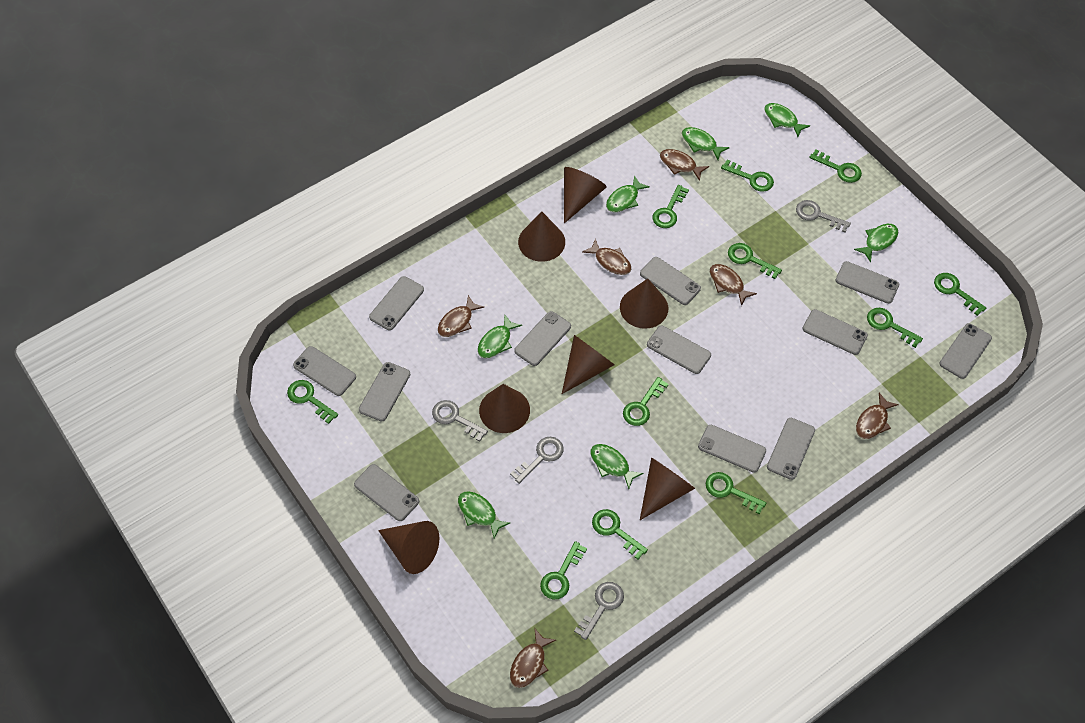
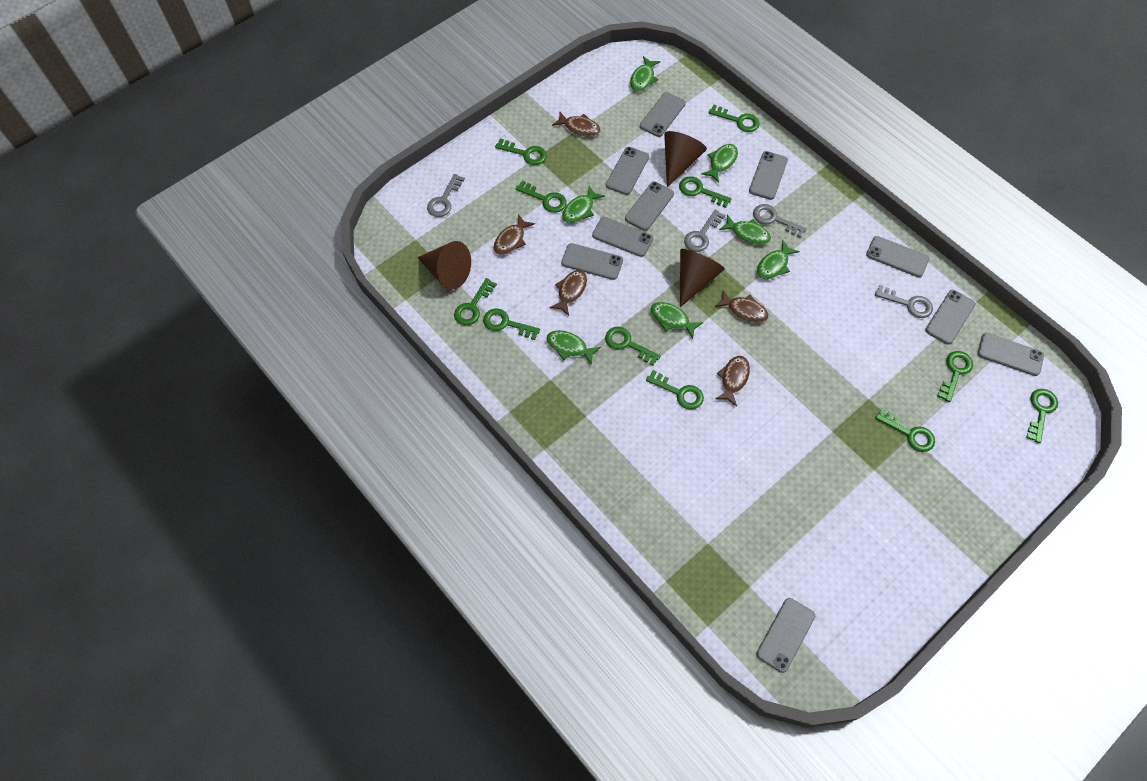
brown cone: [378,521,439,574] [479,384,530,433] [518,211,565,262] [562,335,615,394] [564,167,607,224] [620,279,668,329] [640,457,695,520] = 7 -> [417,241,471,290] [664,131,707,187] [680,249,725,307] = 3
brown fish: [438,295,485,337] [510,629,556,688] [582,239,631,275] [660,149,709,181] [710,264,757,306] [856,393,899,439] = 6 -> [494,214,535,255] [549,270,587,316] [552,112,601,137] [714,290,769,323] [715,356,750,407] = 5
grey phone: [293,346,356,396] [354,464,419,521] [359,362,411,422] [369,276,424,330] [514,311,571,366] [640,257,701,305] [647,326,711,374] [698,425,766,473] [767,418,815,480] [802,309,868,355] [835,261,899,304] [939,323,992,379] = 12 -> [561,243,623,280] [592,217,653,257] [606,147,649,195] [625,182,674,231] [640,92,686,137] [749,151,788,200] [756,598,815,673] [866,236,929,277] [925,290,976,345] [977,333,1044,376] = 10

